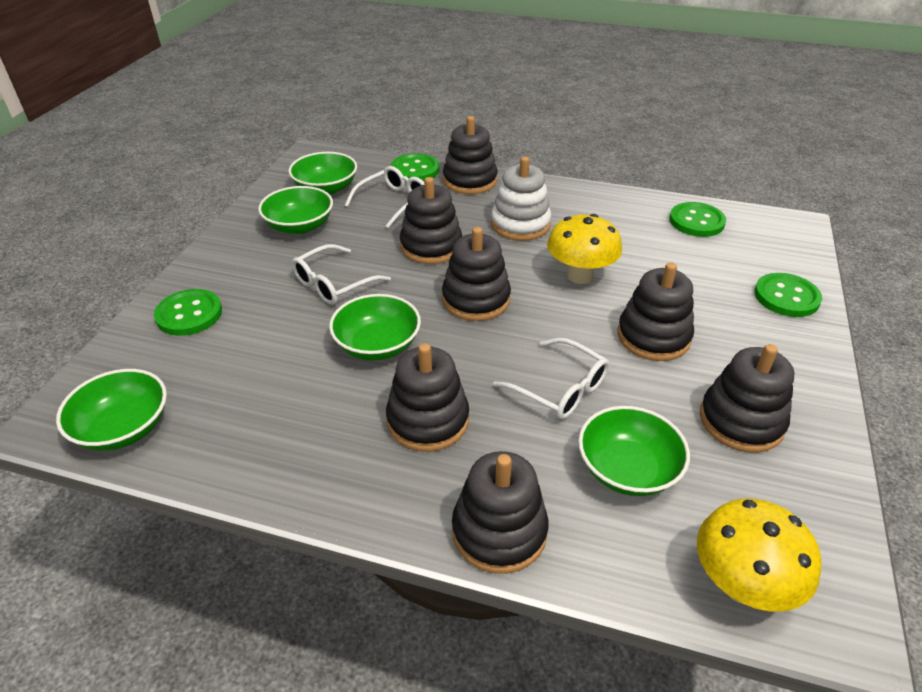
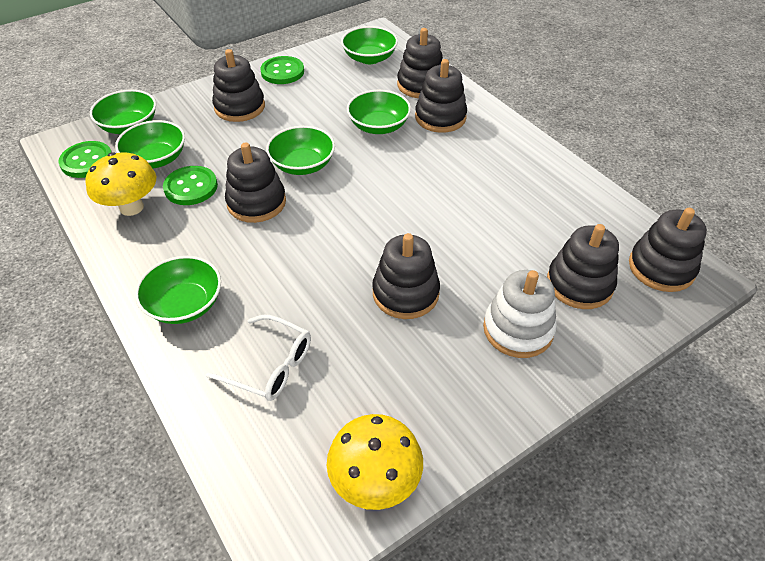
green bowl: [56,369,167,451] [258,186,333,234] [288,152,357,195] [329,294,421,361] [578,406,690,496] = 5 -> [90,90,156,134] [115,120,185,169] [135,256,221,324] [266,126,335,175] [341,26,398,64] [347,90,411,134] = 6
green button: [154,289,222,336] [391,153,439,182] [669,202,726,237] [754,273,822,317] = 4 -> [59,141,112,178] [163,166,218,205] [260,56,304,84] = 3
white glasses: [292,244,391,305] [345,166,424,228] [493,338,609,419] = 3 -> [206,315,311,401] = 1

